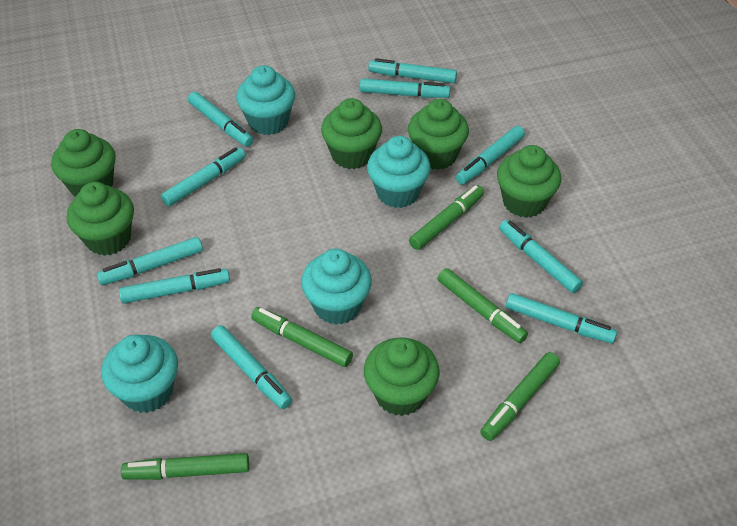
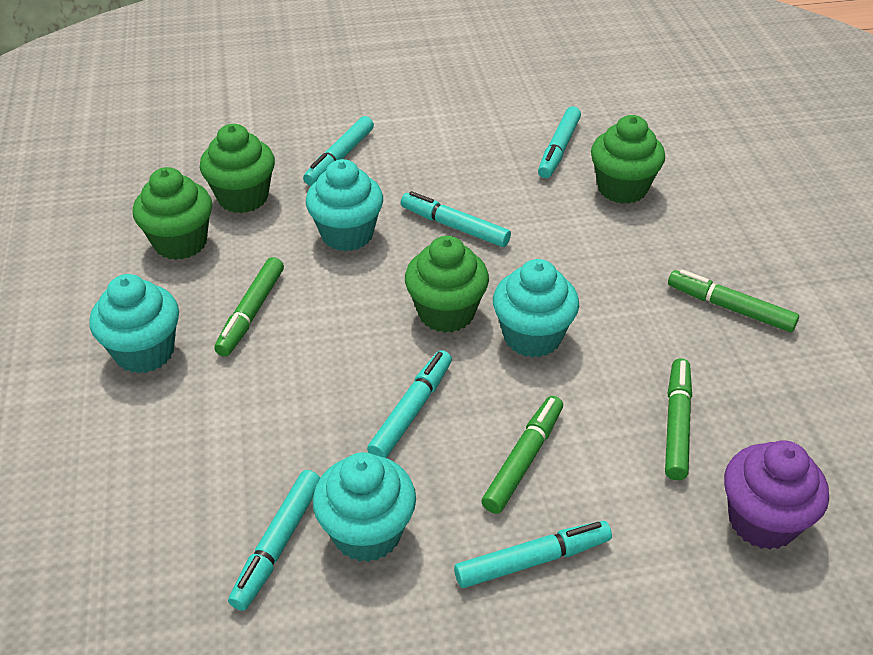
green cupcake: [51,129,116,197] [67,182,134,256] [321,98,382,169] [364,337,440,416] [408,99,469,170] [497,145,561,218] = 6 -> [133,167,212,260] [200,124,275,213] [405,236,489,333] [591,115,665,204] = 4
green marker: [121,453,249,480] [251,307,353,367] [409,185,484,250] [437,268,528,343] [480,352,560,441] = 5 -> [214,257,284,357] [481,396,563,514] [665,359,692,480] [668,269,799,332] = 4
purple cupcake: none = 0 -> [724,440,829,550] = 1
turquoise marker: [97,237,203,285] [119,268,230,304] [161,147,246,207] [188,92,254,147] [211,325,292,409] [360,78,450,98] [368,58,457,83] [456,126,525,185] [499,220,583,293] [506,293,617,344] = 10 -> [228,470,320,611] [303,116,374,186] [367,350,452,458] [401,191,511,247] [454,521,612,588] [538,106,581,178] = 6

